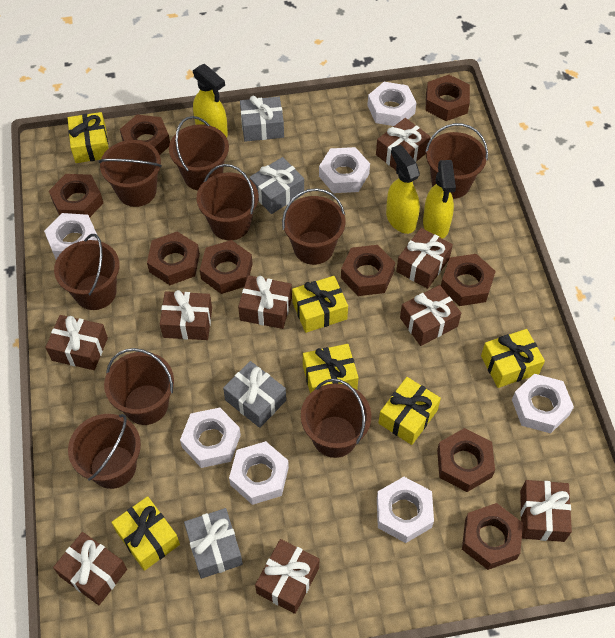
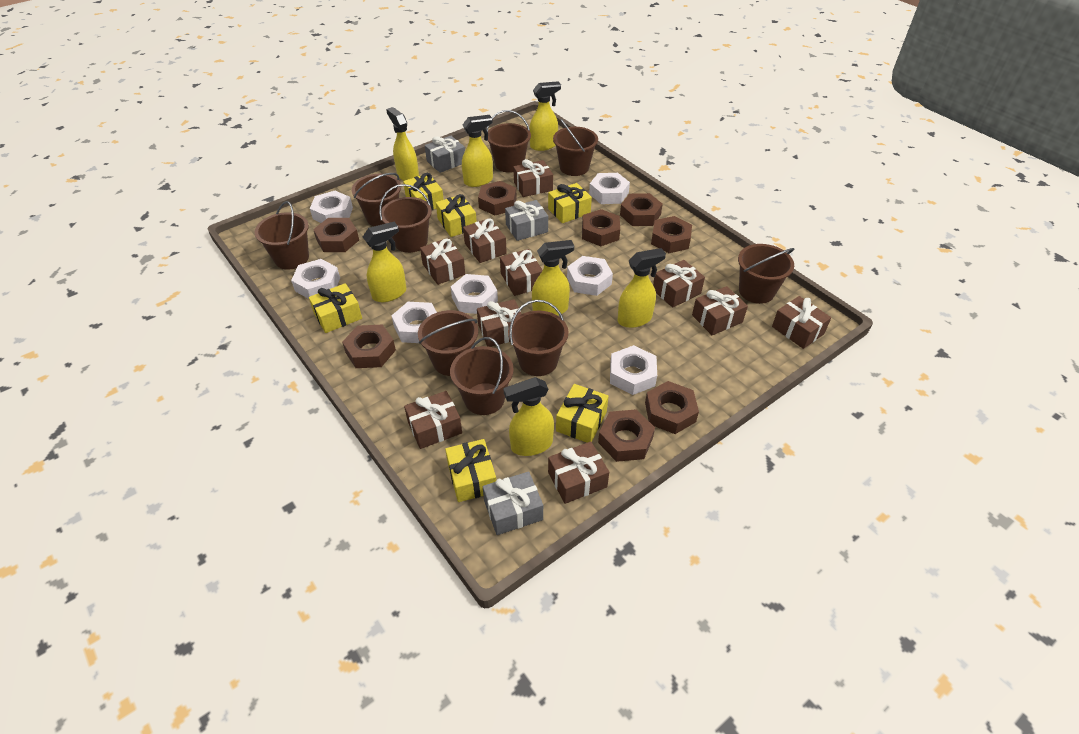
brown gift: [45,315,108,370] [53,532,127,605] [160,290,212,340] [238,275,292,329] [255,539,319,614] [376,118,430,170] [396,228,453,289] [400,285,461,346] [520,480,572,542] = 9 -> [404,391,462,449] [420,238,465,285] [463,218,507,263] [477,299,522,347] [500,249,543,296] [513,159,553,197] [548,441,609,504] [653,260,705,308] [692,286,748,335] [772,296,831,349] = 10
brown nut: [49,174,103,218] [120,115,170,155] [147,232,200,285] [200,240,253,294] [341,245,395,296] [425,75,470,121] [437,428,495,492] [441,254,496,306] [462,503,523,570] = 9 -> [313,218,359,252] [342,325,396,368] [478,181,517,215] [582,209,620,246] [598,409,655,462] [620,193,663,226] [645,381,699,434] [651,216,692,253] = 8
grey gift: [184,508,243,579] [223,361,286,428] [240,96,284,142] [249,157,304,214] = 4 -> [425,136,465,173] [483,471,543,535] [505,200,548,241] = 3
yellow spray bottle: [193,64,228,137] [386,145,420,234] [423,160,456,239] = 3 -> [363,222,406,302] [386,107,419,181] [462,115,493,187] [503,377,554,456] [529,81,561,151] [532,240,574,316] [618,248,666,328] = 7

